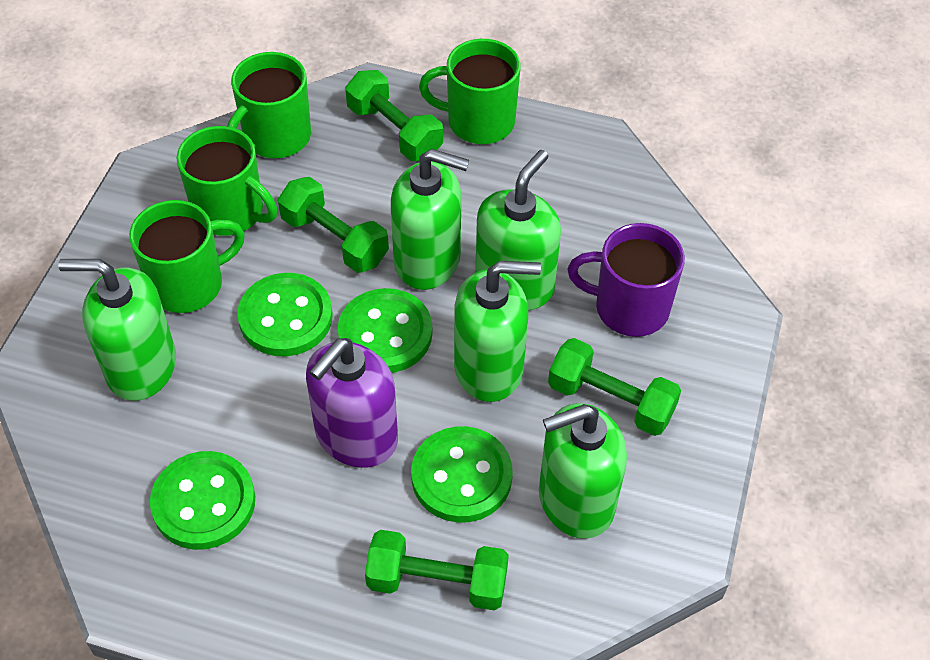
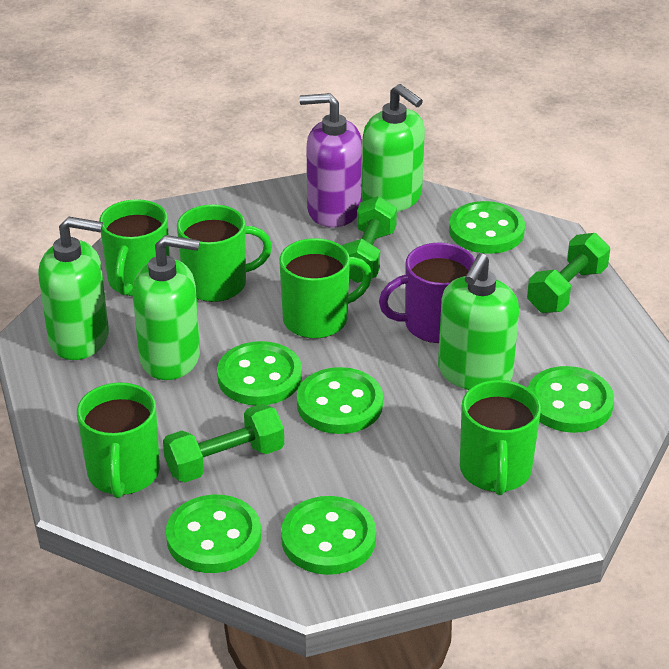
green button: [150,451,255,550] [237,273,333,356] [338,288,432,373] [411,426,513,523] = 4 -> [166,495,261,573] [217,341,302,405] [281,496,376,575] [297,367,383,434] [449,201,525,254] [528,366,614,433] = 6
green dumbbell: [278,177,389,273] [345,70,443,161] [365,530,509,611] [548,338,681,436] = 4 -> [163,404,284,482] [342,196,397,283] [527,233,610,313] = 3
green mug: [129,200,245,313] [177,126,277,236] [227,52,311,158] [419,39,521,144] = 4 -> [77,382,160,498] [99,199,170,296] [177,204,272,302] [279,238,372,339] [460,380,541,495] = 5
green soap dispenser: [58,259,176,401] [391,149,469,290] [454,261,541,402] [475,150,561,310] [539,403,627,539] = 5 -> [38,217,109,360] [133,235,200,380] [362,84,425,212] [438,253,519,390] = 4

